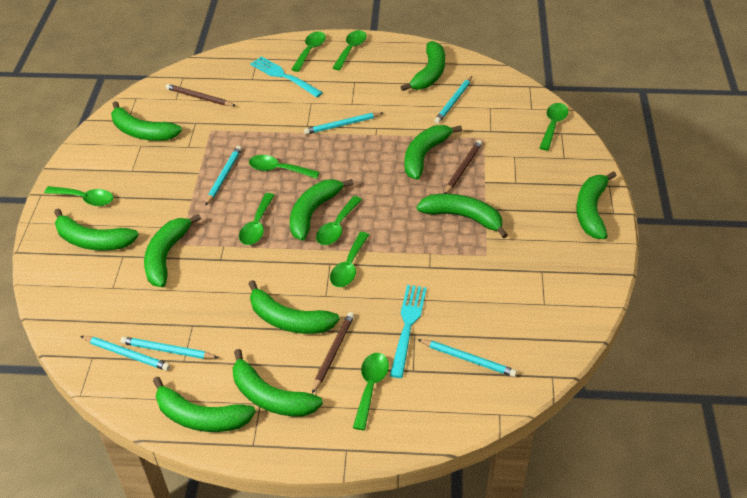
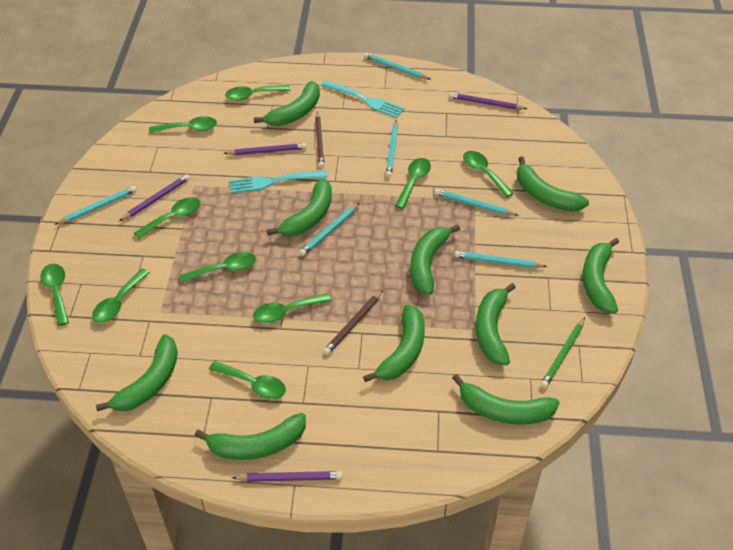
brown pencil: [165,84,236,106] [312,312,354,394] [444,140,482,194] = 3 -> [315,112,324,168] [323,290,383,355] = 2
green banana: [54,209,139,251] [111,101,182,141] [144,214,201,287] [153,376,256,432] [233,349,323,417] [248,280,340,334] [290,179,354,241] [401,41,445,91] [404,125,462,180] [417,194,508,239] [576,171,616,239] = 11 -> [96,334,178,411] [195,413,306,460] [254,81,320,126] [267,178,332,236] [363,304,425,382] [410,224,460,295] [452,374,560,424] [476,283,516,365] [517,157,589,212] [582,238,619,313] = 10
green pencil: none = 0 -> [540,317,585,388] = 1
green spoon: [44,186,113,206] [239,193,275,245] [249,155,320,179] [291,31,326,72] [316,196,362,245] [330,232,369,287] [333,30,367,70] [353,353,389,430] [539,103,569,151] = 9 -> [40,264,69,326] [92,268,150,323] [134,197,200,239] [149,116,217,133] [179,252,256,282] [209,361,286,399] [225,85,291,101] [253,293,331,323] [395,158,431,209] [463,151,514,197] = 10
purple pencil: none = 0 -> [119,174,190,221] [223,143,307,155] [232,471,342,482] [449,92,527,110] = 4

